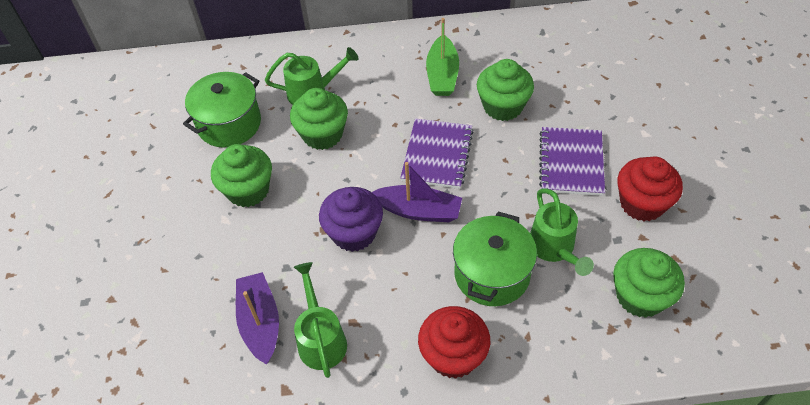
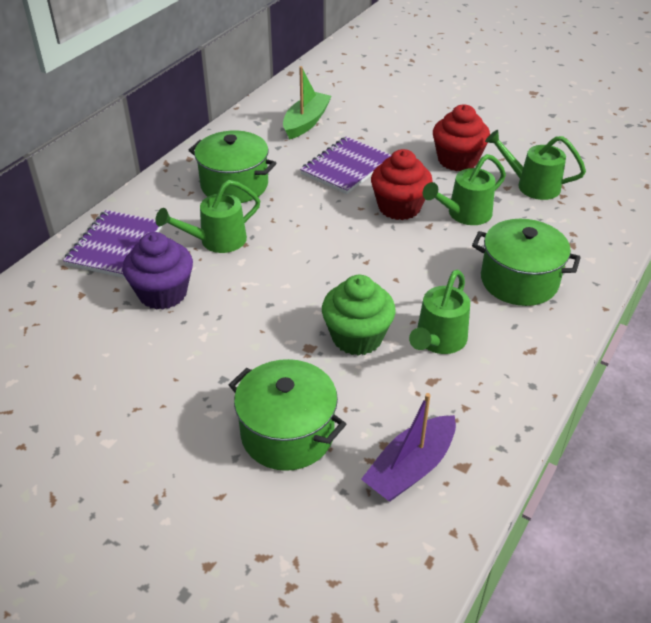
green cupcake: [211,144,272,207] [290,88,348,150] [477,59,534,121] [613,248,685,318] = 4 -> [322,275,396,356] = 1
green pot: [183,72,261,147] [453,211,537,306] = 2 -> [188,131,277,203] [229,359,346,471] [472,219,581,306] = 3
green watering can: [265,47,359,105] [294,262,347,378] [530,188,594,276] = 3 -> [156,180,260,253] [409,270,470,354] [423,154,506,225] [485,130,586,200] = 4
purple boat: [236,272,279,364] [372,162,462,222] = 2 -> [361,393,456,502] = 1

